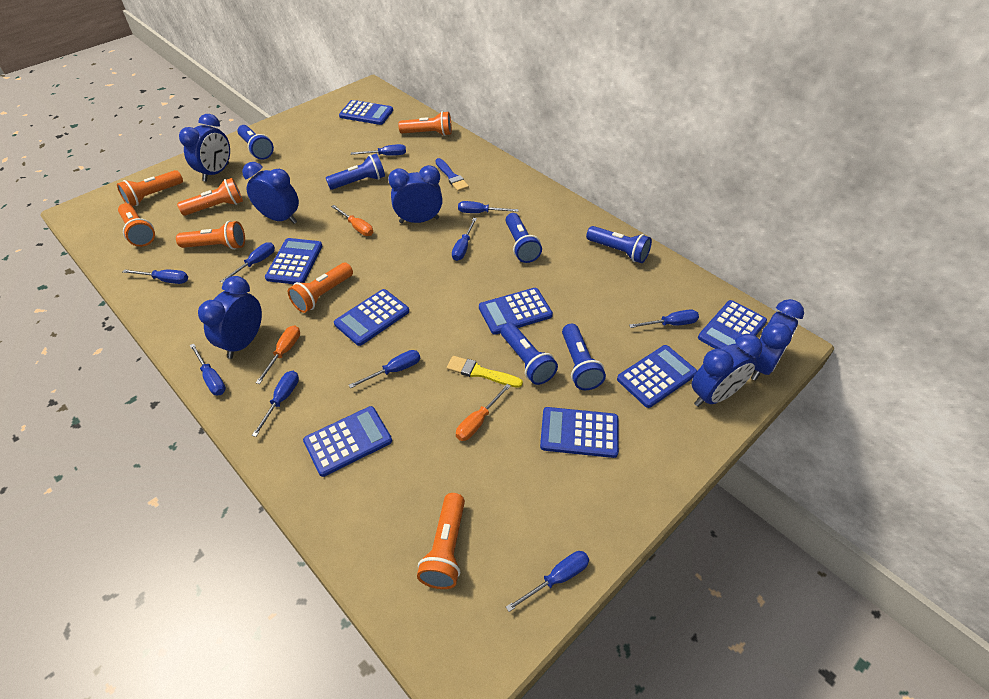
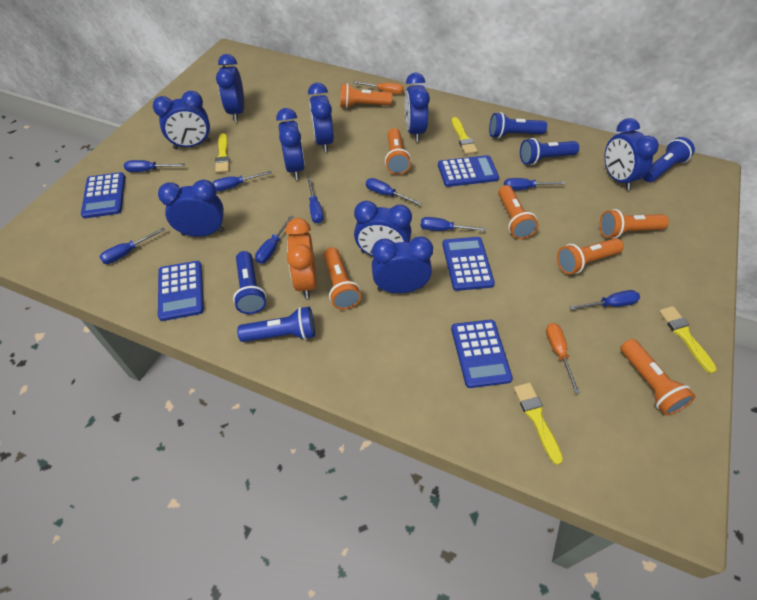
blue brush: [435,158,469,191] = 1 -> none = 0
blue calculator: [265,238,322,284] [303,406,392,477] [334,289,409,346] [339,100,393,125] [479,288,553,335] [540,407,619,458] [617,345,697,408] [698,300,767,349] = 8 -> [81,172,125,218] [158,261,204,321] [438,155,499,187] [442,237,495,291] [451,320,513,388] = 5
blue clock: [179,114,230,182] [198,276,262,359] [242,162,299,224] [388,165,443,223] [692,333,762,407] [751,299,804,381] = 6 -> [153,91,211,149] [158,180,225,237] [216,54,244,121] [276,108,305,180] [308,83,334,152] [354,201,412,256] [372,236,433,293] [404,72,430,142] [605,118,659,190] = 9
blue flashlight: [237,125,274,160] [326,154,385,190] [501,323,558,385] [505,213,542,263] [562,324,606,390] [586,226,652,263] = 6 -> [233,251,267,314] [237,307,315,342] [489,112,547,138] [520,138,579,165] [643,137,695,182] = 5
blue screwdriver: [123,269,188,284] [190,343,226,396] [220,242,275,283] [252,371,299,437] [349,350,420,388] [351,144,406,156] [452,218,477,261] [458,201,519,213] [506,551,589,612] [629,309,699,328] = 10 -> [99,227,165,264] [124,160,185,172] [212,171,272,191] [255,215,294,264] [307,178,323,224] [366,178,421,205] [421,217,486,231] [504,178,565,190] [570,290,640,310] = 9
orange clock: none = 0 -> [285,218,317,299] = 1
orange screwdriver: [256,325,300,384] [331,205,373,236] [456,384,511,441] = 3 -> [353,81,403,94] [546,323,580,394] = 2
yellow brush: [447,356,523,388] = 1 -> [215,133,230,173] [452,117,477,154] [514,382,563,465] [659,306,717,373] = 4

